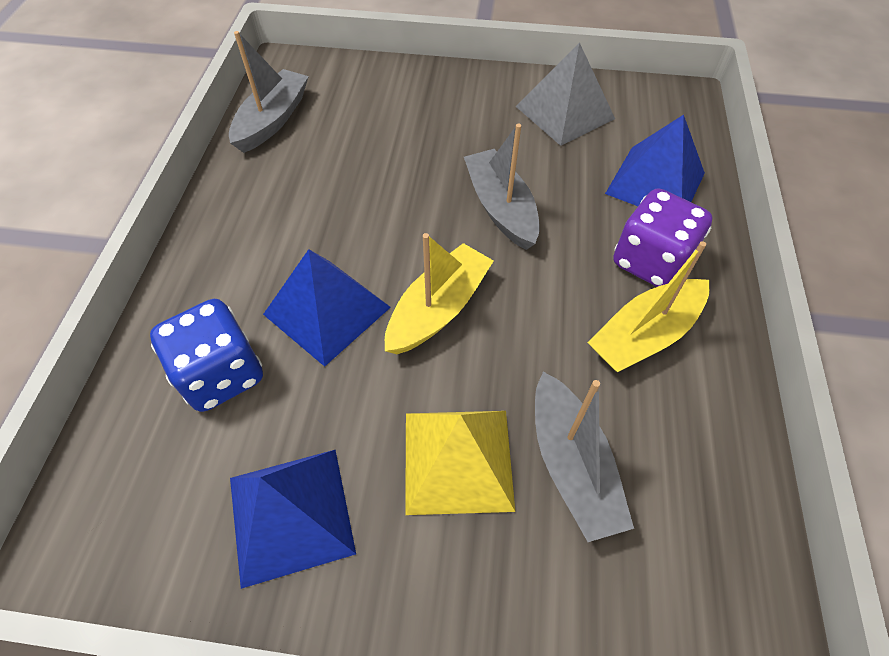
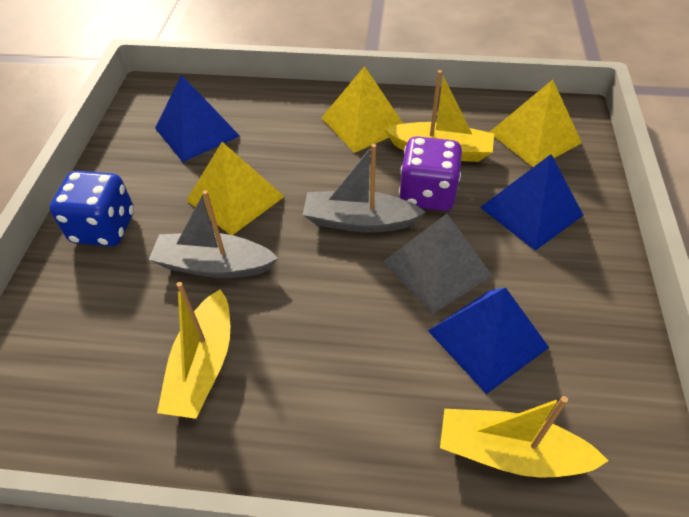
grey boat: [229,31,309,153] [464,124,540,250] [535,372,634,542] = 3 -> [149,190,278,278] [303,144,425,233] = 2
yellow boat: [385,233,494,354] [588,241,709,372] = 2 -> [157,282,230,419] [385,70,494,162] [440,396,609,478] = 3
yellow pyramid: [405,411,515,515] = 1 -> [186,142,285,235] [322,66,404,153] [490,80,582,167] = 3

